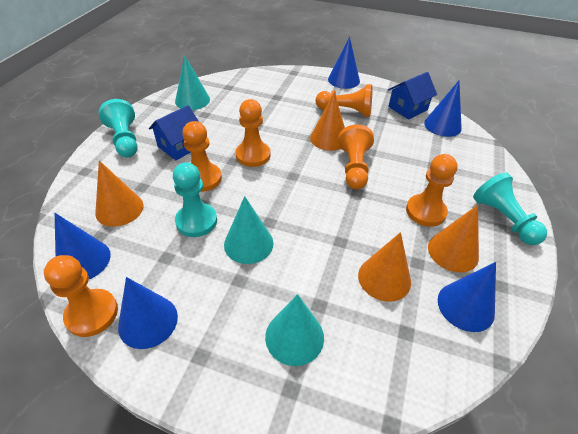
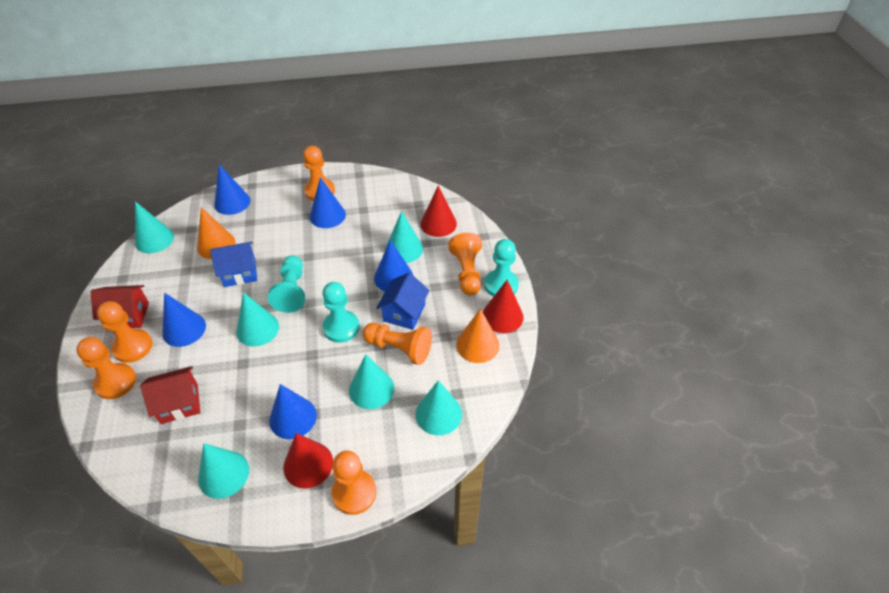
orange cone: [95,161,144,227] [310,92,345,151] [358,232,411,302] [428,205,479,272] = 4 -> [197,207,236,259] [456,309,499,363] = 2
red cone: none = 0 -> [284,433,333,489] [420,186,457,237] [483,280,524,333] = 3
red house: none = 0 -> [91,285,149,328] [140,366,200,424] = 2
turquoise cone: [175,55,210,110] [224,196,273,264] [265,294,324,366] = 3 -> [135,201,174,253] [198,443,249,499] [236,292,279,346] [349,354,394,409] [385,211,423,263] [416,380,462,435] = 6

